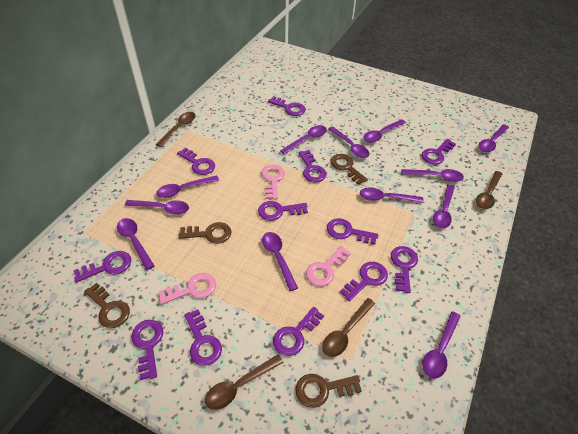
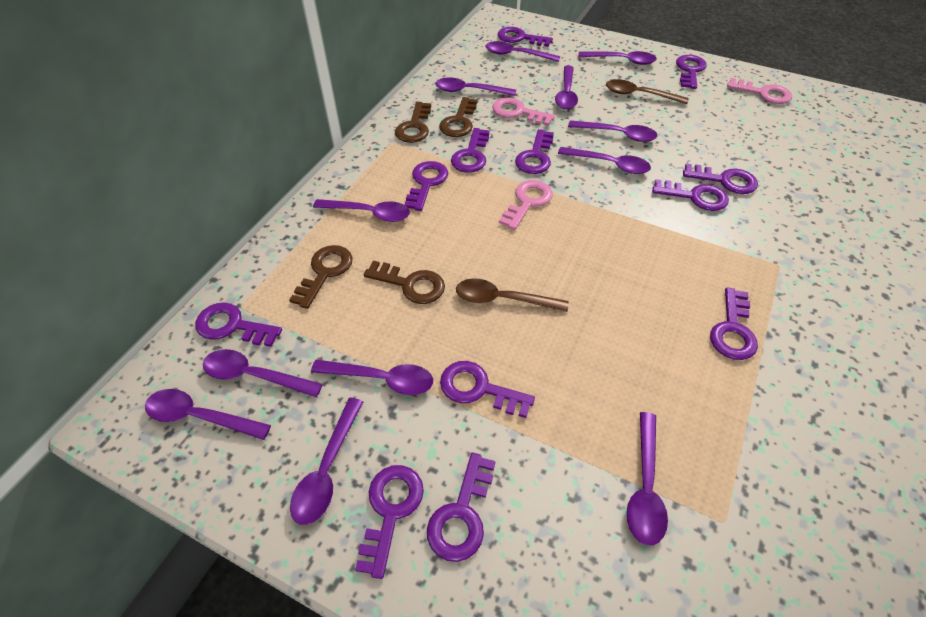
brown spoon: [156,112,195,147] [205,354,284,410] [322,298,375,357] [476,171,502,209] = 4 -> [456,278,569,312] [606,79,689,104] = 2

